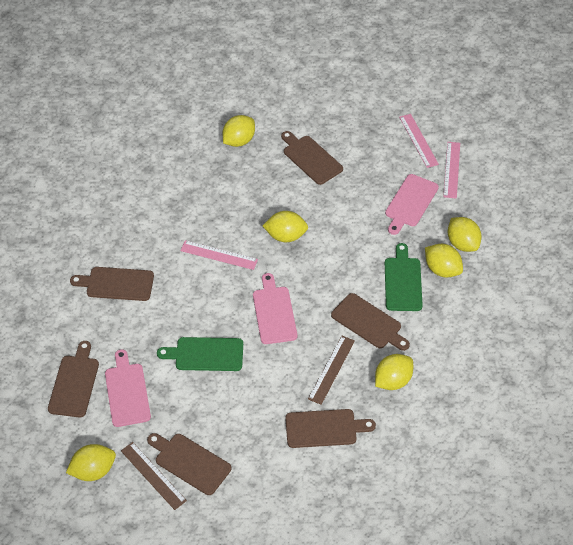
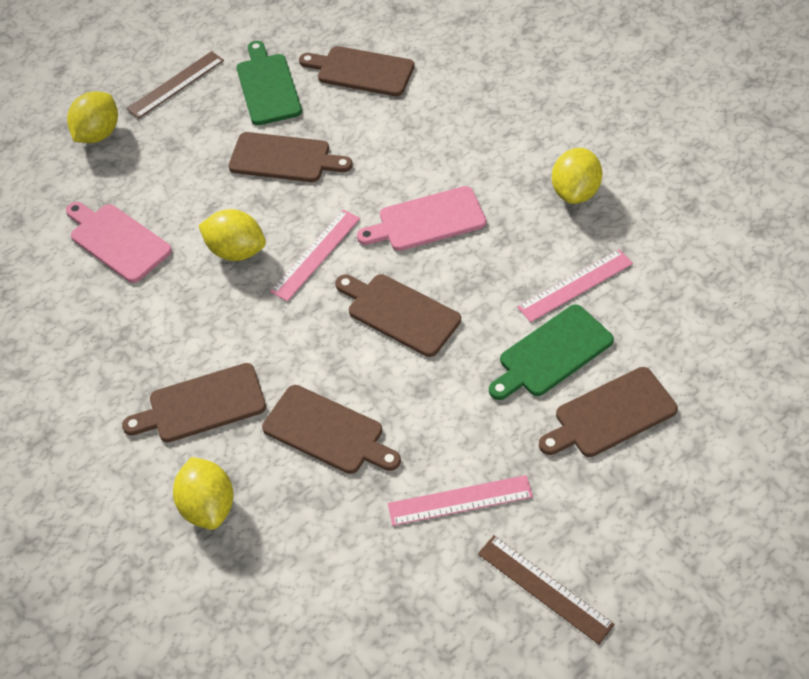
pink cutting board: [105,349,151,427] [253,273,297,344] [385,174,439,235] = 3 -> [66,202,172,283] [357,186,486,251] = 2
yellow lemon: [66,444,116,481] [223,115,255,147] [263,211,308,242] [375,354,413,390] [425,244,463,278] [448,217,482,252] = 6 -> [67,91,118,143] [173,457,234,530] [198,209,266,261] [552,148,603,204] = 4

